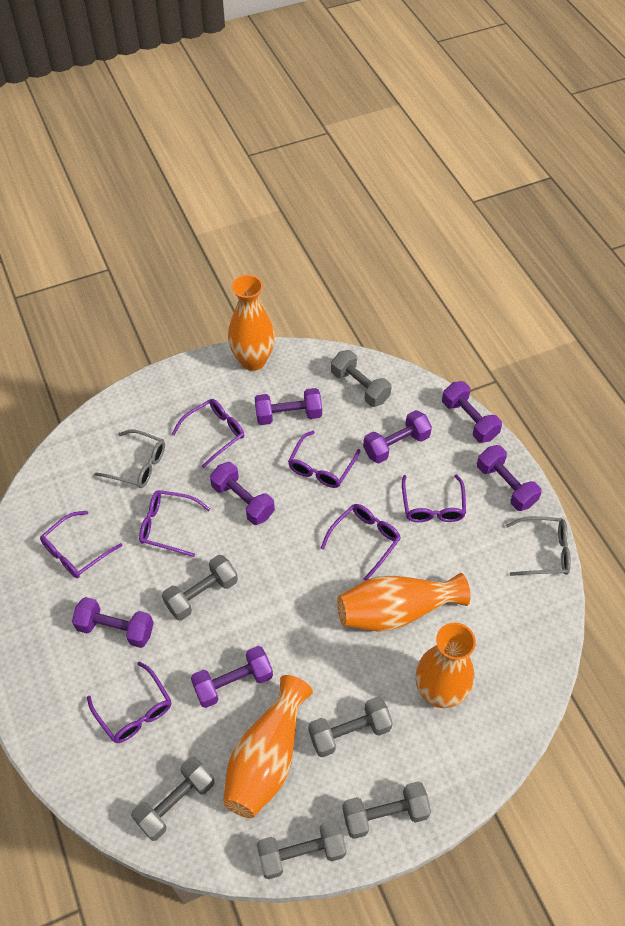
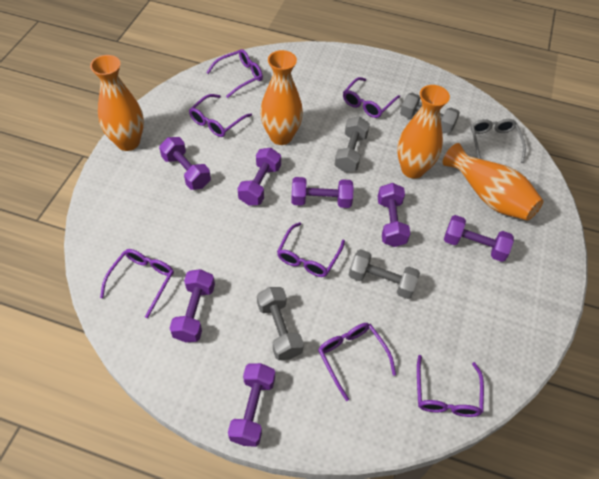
grey dumbbell: [131,756,215,841] [162,555,238,621] [257,819,346,879] [308,697,393,757] [331,350,391,407] [342,781,431,839] = 6 -> [257,287,304,360] [335,116,370,172] [349,249,420,299] [400,93,460,133] = 4
grey glasses: [95,430,165,488] [506,516,571,576] = 2 -> [471,119,526,163] = 1

